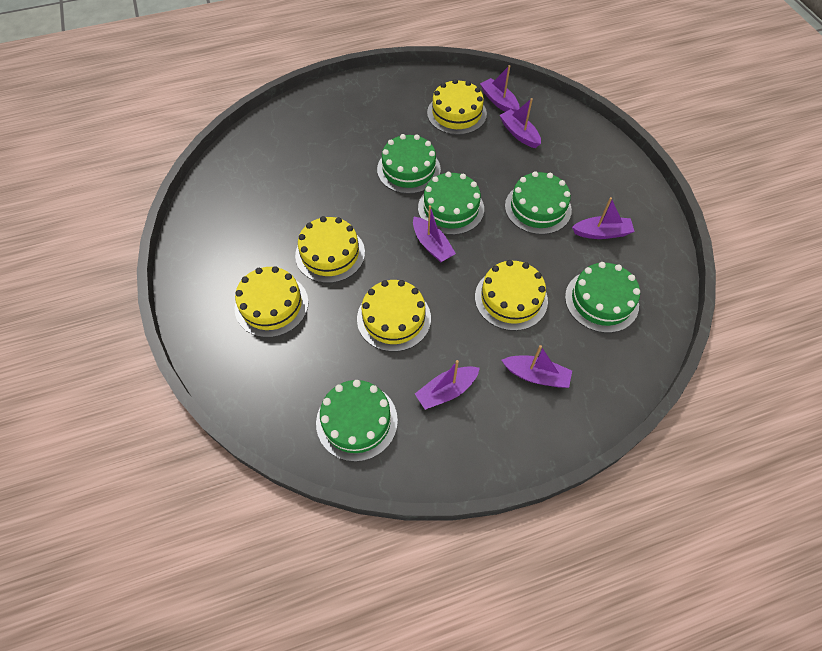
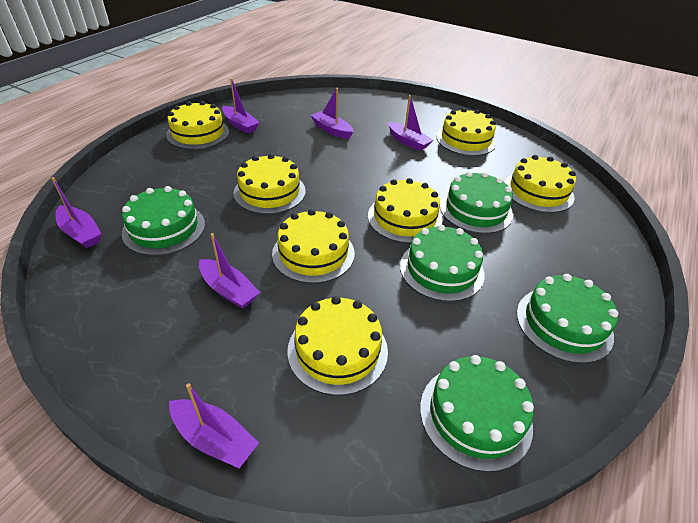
yellow cake: [235,266,309,337] [295,216,365,283] [357,280,431,352] [427,79,487,135] [475,260,548,331] = 5 -> [166,101,229,149] [234,154,306,214] [272,209,355,283] [287,296,388,395] [368,178,443,243] [436,108,497,156] [505,155,576,213] = 7

